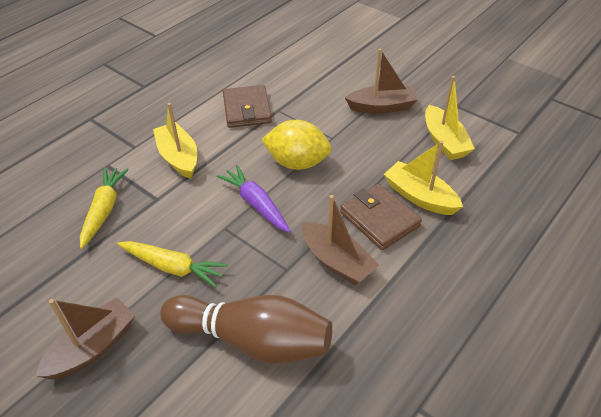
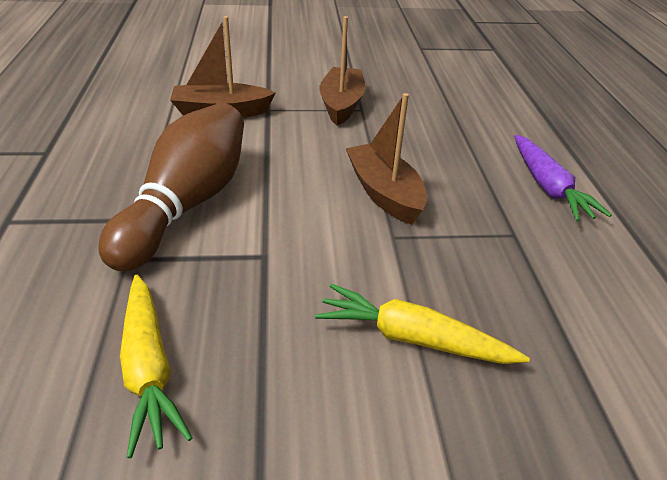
brown wallet: [223,85,272,128] [340,184,422,250] = 2 -> none = 0
yellow boat: [153,103,197,179] [384,141,463,215] [425,76,475,160] = 3 -> none = 0
yellow lemon: [261,120,332,170] = 1 -> none = 0

